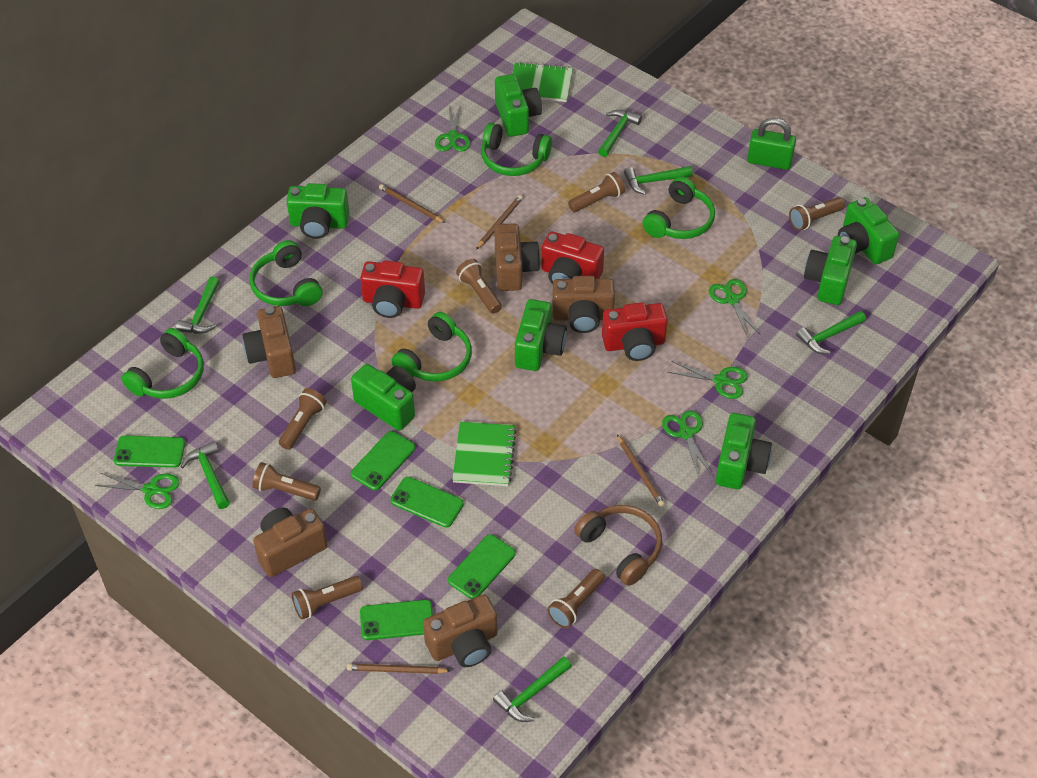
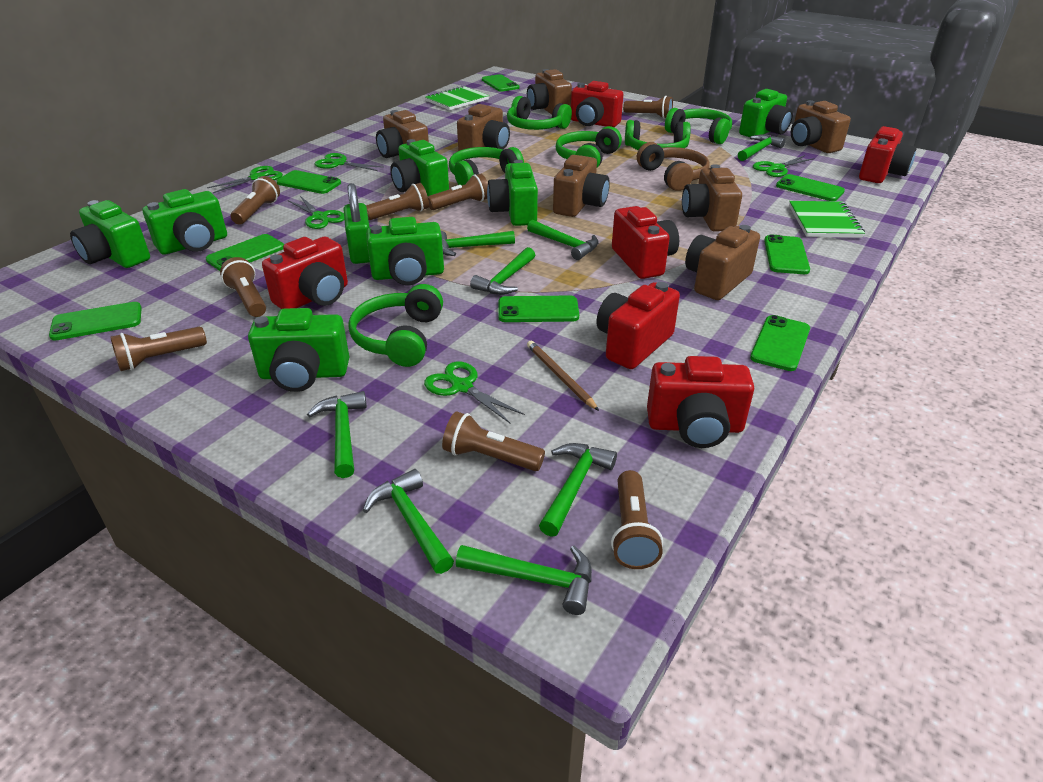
brown camera: [242,306,296,378] [253,508,328,577] [423,594,498,667] [495,223,540,291] [552,276,615,333] = 5 -> [376,110,429,158] [457,104,510,151] [527,69,572,115] [553,155,610,217] [682,164,742,232] [685,225,760,300] [791,100,851,153] = 7
brown flashlight: [253,462,321,501] [279,388,327,450] [292,576,363,620] [456,259,502,313] [547,569,605,628] [568,172,625,212] [789,197,845,231] = 7 -> [110,327,207,371] [220,257,266,317] [231,176,280,225] [366,183,429,220] [428,174,488,210] [442,411,545,471] [611,470,663,569] [623,96,673,119] = 8
brown pencil: [347,664,451,674] [379,184,445,223] [476,195,523,250] [617,434,665,507] = 4 -> [527,341,599,411] = 1
green hammer: [176,276,220,334] [181,441,230,509] [493,656,572,722] [598,110,642,157] [624,166,693,195] [796,311,866,354] = 6 -> [307,391,367,478] [363,469,454,574] [441,231,515,256] [456,545,592,615] [470,247,535,295] [527,220,599,260] [539,443,617,537] [738,135,785,161] = 8
green headphones: [121,328,204,399] [250,240,322,306] [392,312,472,382] [481,123,552,176] [643,176,715,239] = 5 -> [348,284,443,367] [449,147,524,185] [507,96,572,130] [556,126,622,167] [625,120,691,150] [665,108,732,144] = 6
green phone: [114,435,185,468] [351,431,416,491] [360,600,433,640] [390,477,464,528] [448,534,516,599] = 5 -> [49,302,142,341] [206,234,284,271] [277,170,341,194] [482,74,520,92] [498,296,579,322] [750,315,810,371] [764,234,810,274] [776,174,845,201] = 8
red camera: [360,260,425,318] [541,231,604,284] [602,302,668,361] = 3 -> [262,237,348,309] [571,81,623,127] [597,282,680,369] [612,206,679,279] [647,356,754,448] [859,126,916,183] = 6

